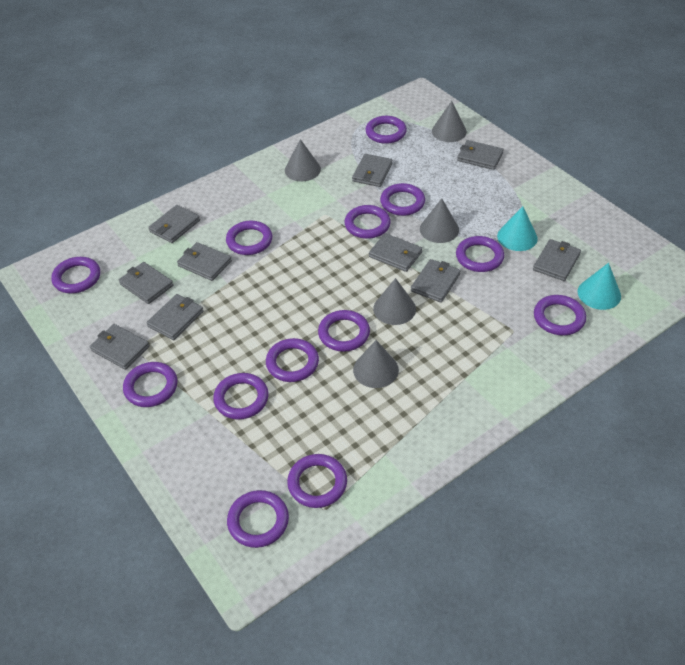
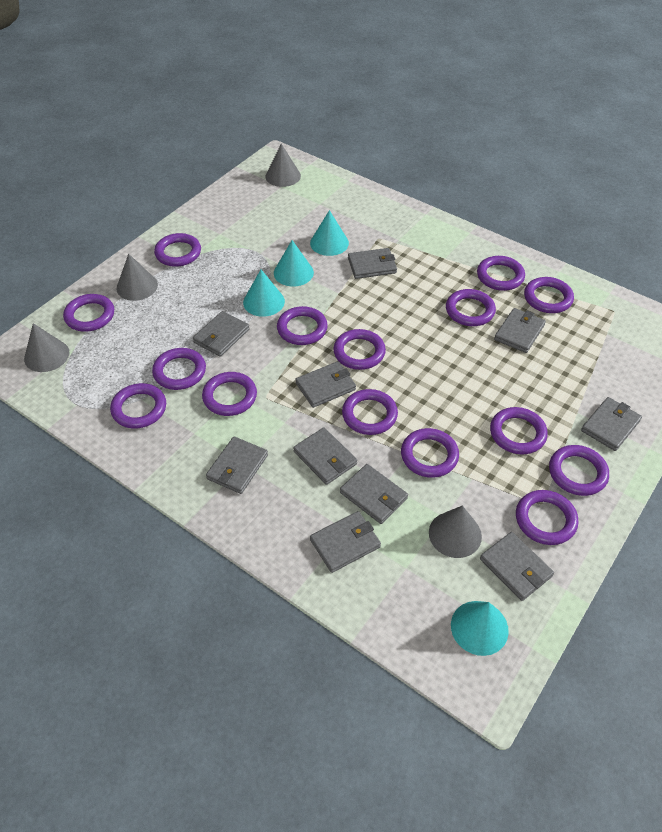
grey cone: [285,139,321,181] [353,340,399,388] [373,278,416,325] [420,198,459,243] [432,101,467,142] = 5 -> [24,323,69,372] [117,254,158,301] [265,144,301,187] [429,505,482,558] = 4
purple ring: [51,257,100,293] [123,362,177,407] [213,373,269,419] [226,221,272,255] [227,490,289,548] [266,338,319,382] [287,454,347,508] [318,310,370,352] [345,205,391,239] [365,116,407,144] [380,183,425,216] [456,236,504,272] [534,295,586,336] = 13 -> [63,294,114,332] [110,383,166,429] [152,348,206,390] [154,233,201,267] [202,372,257,416] [277,306,328,345] [333,329,386,370] [342,389,398,435] [401,428,459,478] [446,289,496,326] [477,256,525,291] [490,407,548,454] [516,490,579,545] [524,277,574,313] [549,445,609,496] = 15
turquoise cone: [497,206,538,251] [578,263,621,310] = 2 -> [243,270,285,317] [274,240,314,286] [310,210,349,256] [451,601,509,656] = 4

